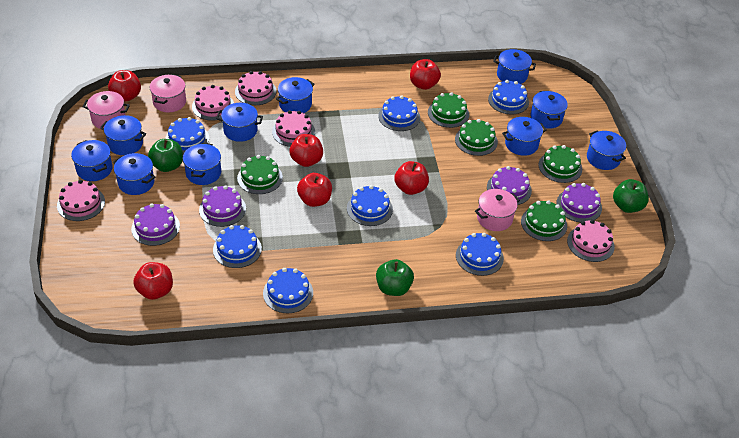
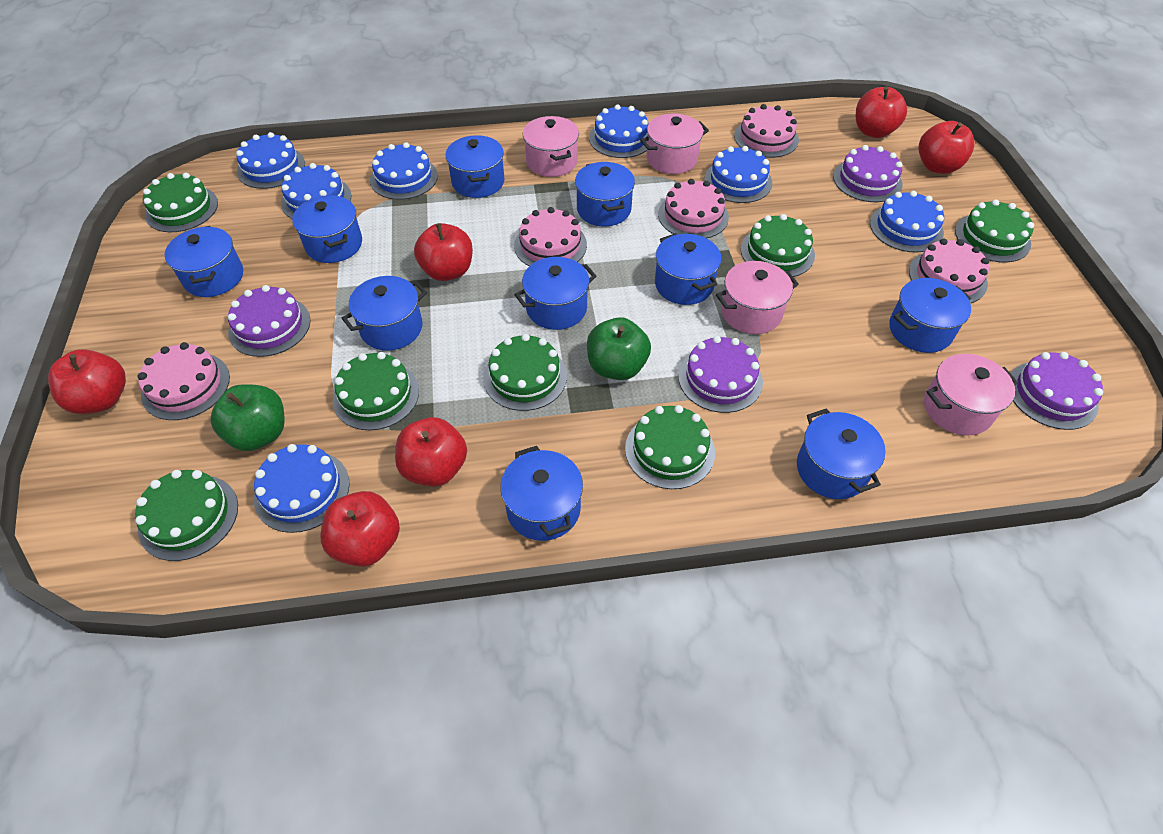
green apple: [148,139,183,172] [376,259,414,296] [613,179,649,213] = 3 -> [210,384,285,451] [587,317,651,380] = 2
green cake: [237,155,283,194] [428,92,469,128] [455,119,498,156] [521,200,567,241] [538,145,582,183] = 5 -> [135,470,238,561] [143,173,218,232] [333,352,419,430] [483,334,567,411] [625,405,715,489] [741,214,815,277] [955,199,1034,263] = 7
pink pot: [83,91,130,129] [150,74,186,112] [475,189,520,231] = 3 -> [523,116,579,177] [640,114,709,174] [716,261,799,334] [924,354,1018,435] = 4

